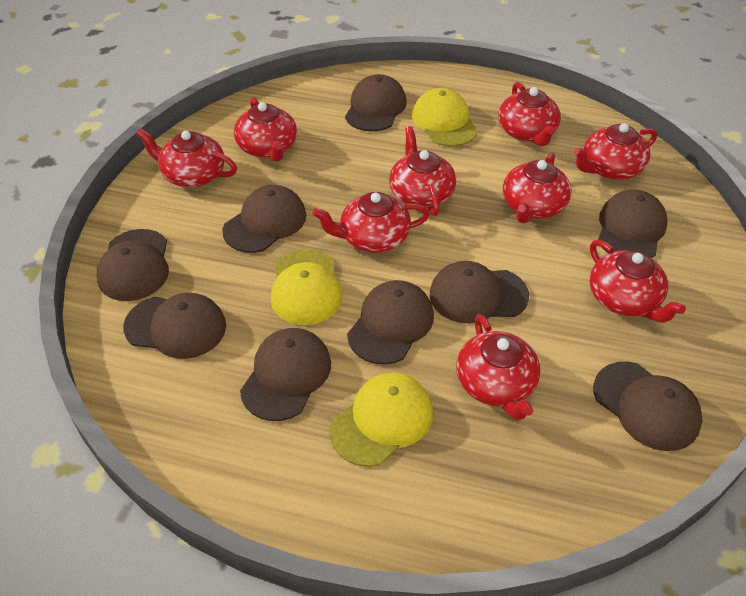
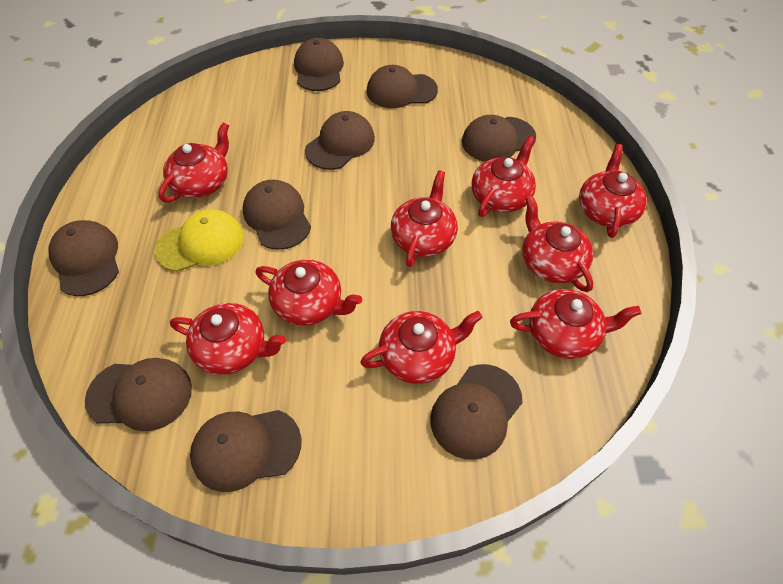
yellow cap: [271,250,343,325] [329,373,433,467] [412,88,478,147] = 3 -> [155,209,244,272] = 1

